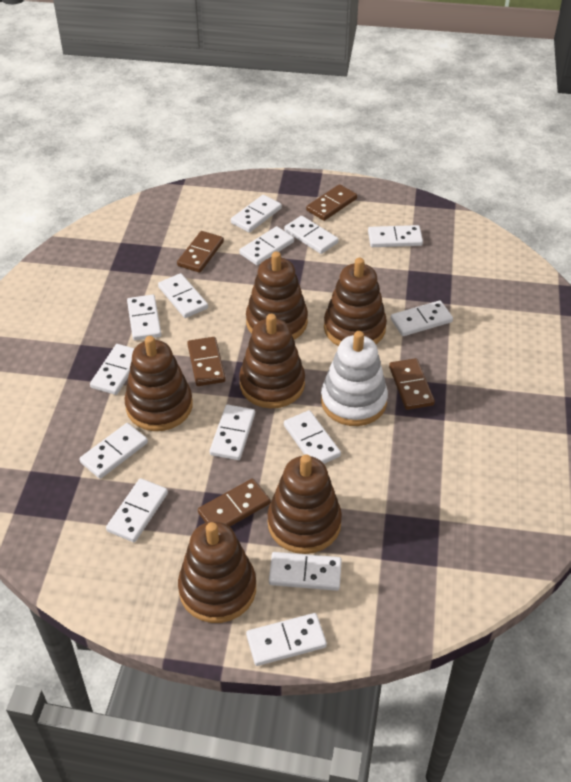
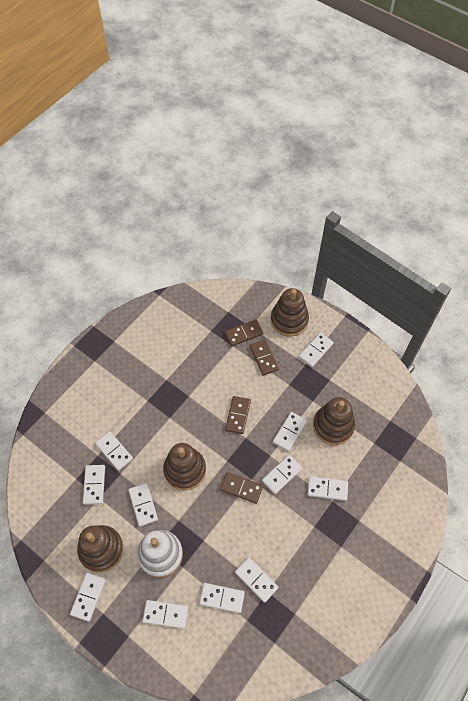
brown domino: [177,231,224,273] [187,337,226,386] [198,479,271,527] [306,184,357,221] [389,358,435,410] = 5 -> [220,472,263,504] [225,320,263,346] [225,396,251,434] [250,339,279,376] = 4
brown stacking toy: [124,336,193,431] [178,521,256,623] [239,314,305,408] [246,251,308,340] [267,455,342,554] [324,258,387,346] = 6 -> [77,525,124,573] [163,443,206,491] [271,288,309,337] [313,397,355,445] = 4
white domino: [79,423,148,479] [90,344,135,395] [106,478,168,542] [127,295,161,341] [158,273,208,318] [210,405,255,460] [231,195,282,233] [239,226,294,265] [246,613,327,666] [269,552,342,591] [284,216,339,254] [284,410,341,464] [368,225,423,247] [391,300,453,336] = 14 -> [70,573,106,622] [83,465,105,505] [95,431,133,471] [128,483,158,527] [142,600,188,629] [199,583,245,613] [235,557,279,603] [262,455,302,494] [273,412,307,452] [299,333,334,367] [307,476,348,501] = 11

